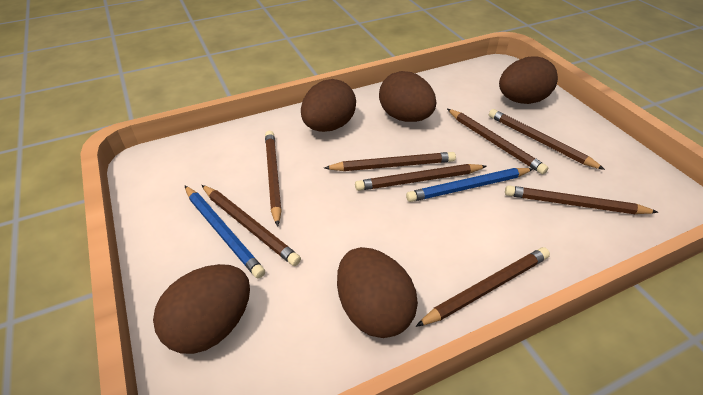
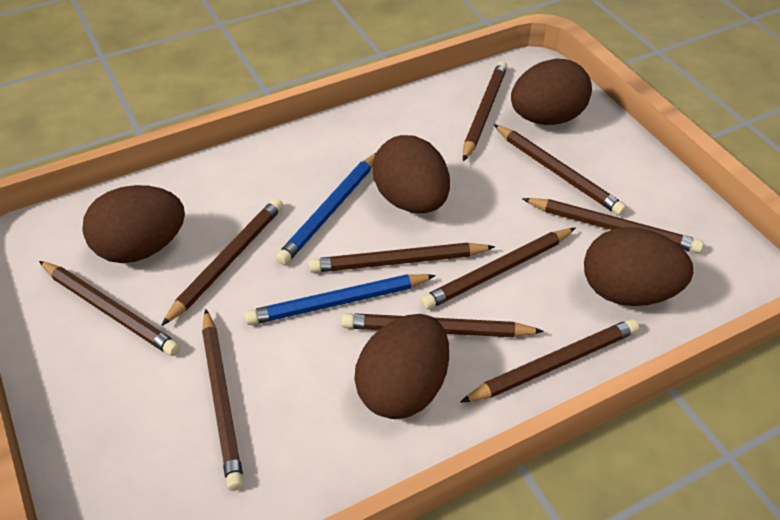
brown pencil: [202,185,301,266] [265,131,282,227] [324,152,456,171] [355,164,487,191] [416,247,550,327] [447,109,549,174] [489,109,605,170] [505,185,658,214] = 8 -> [39,261,180,356] [161,198,283,326] [202,309,244,491] [309,243,495,273] [341,313,544,338] [420,228,575,310] [460,319,639,403] [463,61,508,162] [493,124,627,216] [522,198,704,253] = 10

